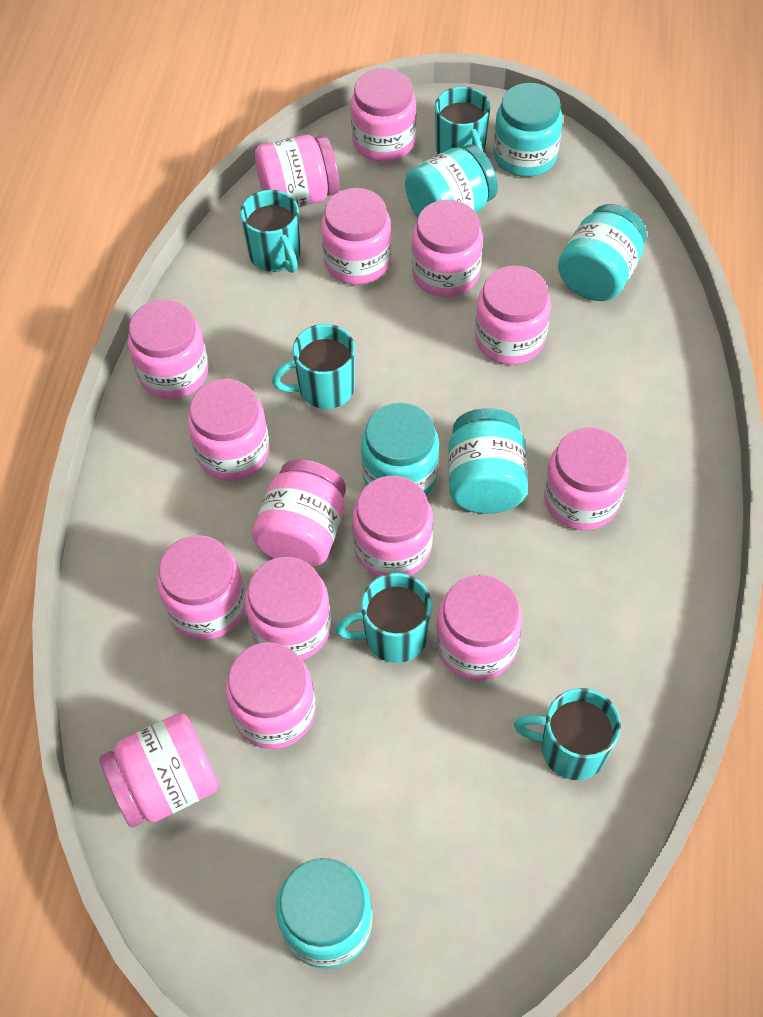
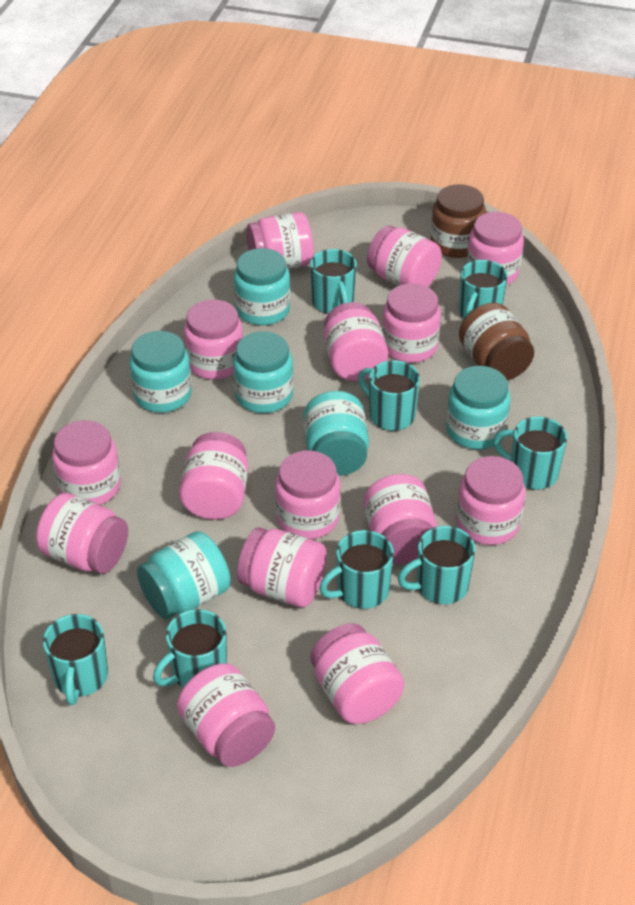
brown jar: none = 0 -> [431,184,486,258] [459,303,534,381] = 2
turquoise mug: [240,190,301,273] [272,324,355,409] [335,573,432,663] [435,87,490,155] [514,688,621,780] = 5 -> [43,614,108,705] [153,609,227,688] [310,249,357,314] [319,530,394,609] [358,360,420,431] [398,526,476,604] [459,260,508,319] [493,416,567,490] = 8

